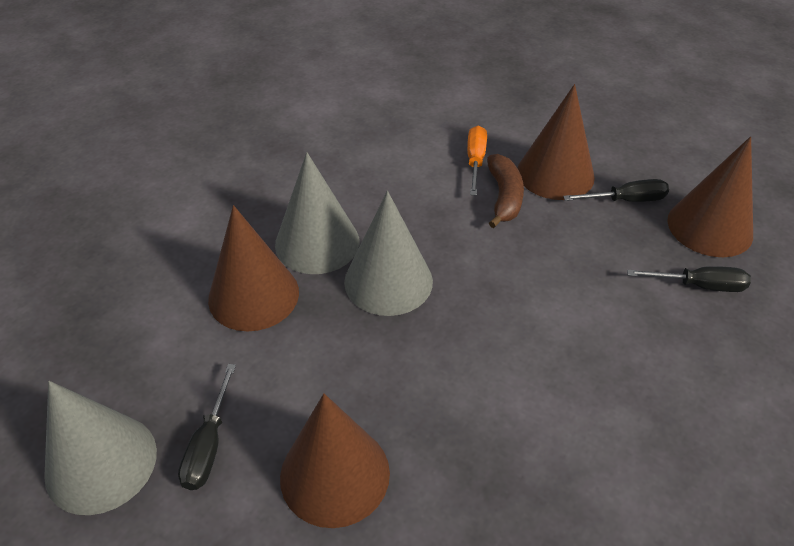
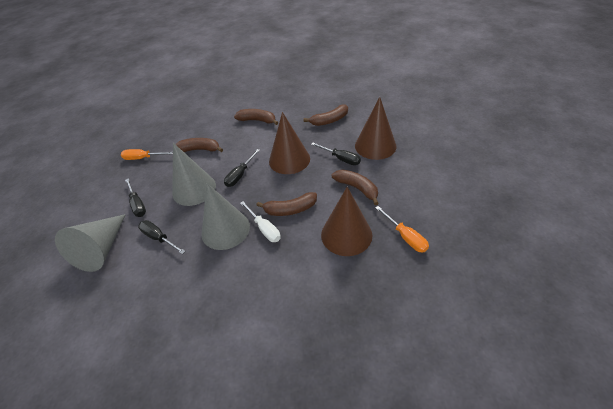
black screwdriver: [178,364,236,490] [563,179,669,202] [627,266,751,292] = 3 -> [125,178,146,217] [138,220,186,254] [224,149,260,187] [311,143,361,165] = 4
brown banana: [487,154,524,228] = 1 -> [175,138,223,152] [234,109,278,125] [256,192,317,216] [304,104,348,126] [332,170,379,205] = 5
brown cone: [208,205,299,331] [280,393,390,528] [518,84,595,200] [667,136,753,257] = 4 -> [269,112,310,174] [321,187,372,256] [355,97,396,160] = 3
orange screwdriver: [467,125,487,196] = 1 -> [121,149,173,160] [376,206,429,253] = 2
white screwdriver: none = 0 -> [240,201,281,242] = 1

